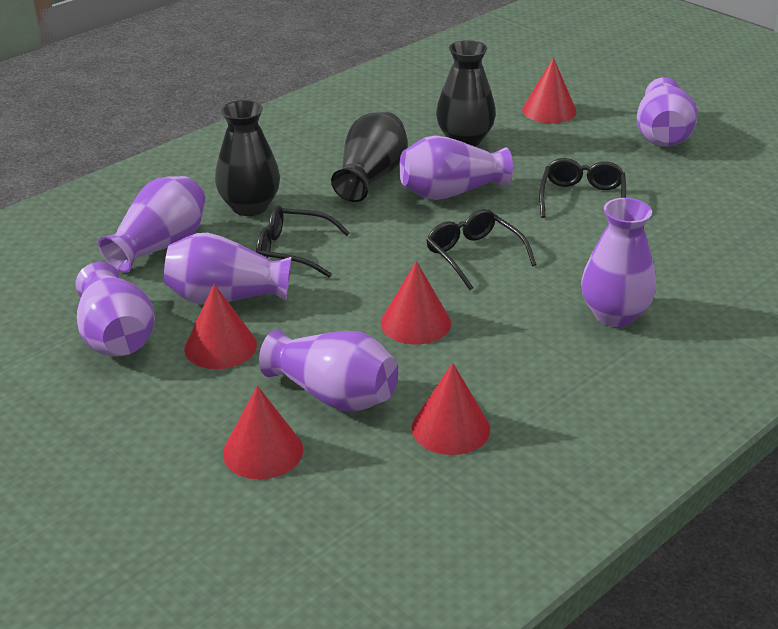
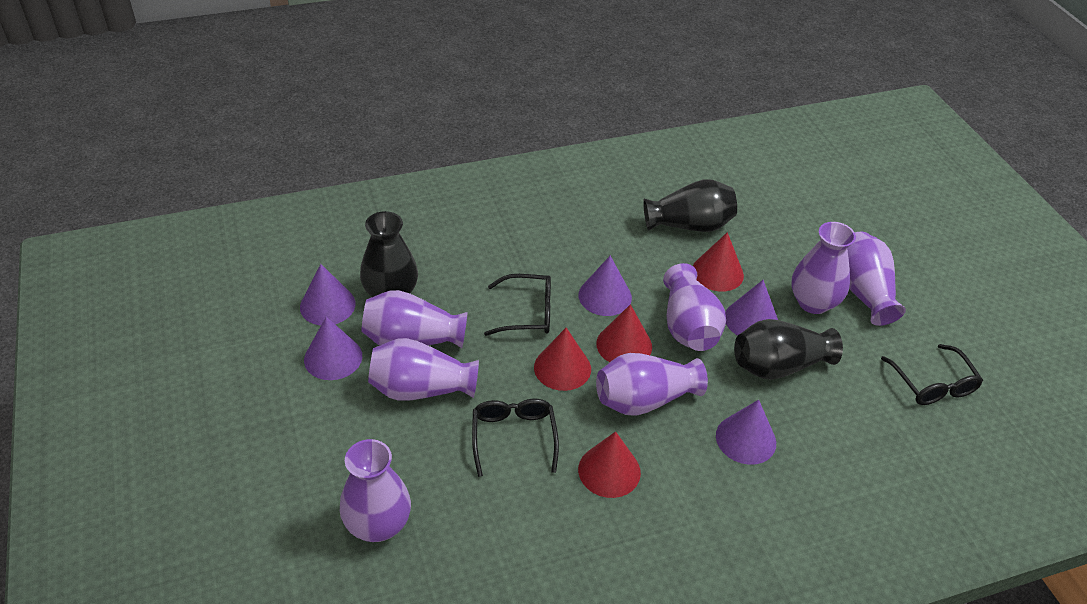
purple cone: none = 0 -> [300,264,356,325] [304,317,362,380] [578,256,632,316] [716,400,776,465] [725,280,778,336] = 5
red cone: [184,284,257,369] [223,386,303,479] [381,261,451,345] [412,363,490,455] [522,58,577,123] = 5 -> [534,328,591,391] [578,431,641,498] [596,304,652,362] [693,232,744,292] = 4

